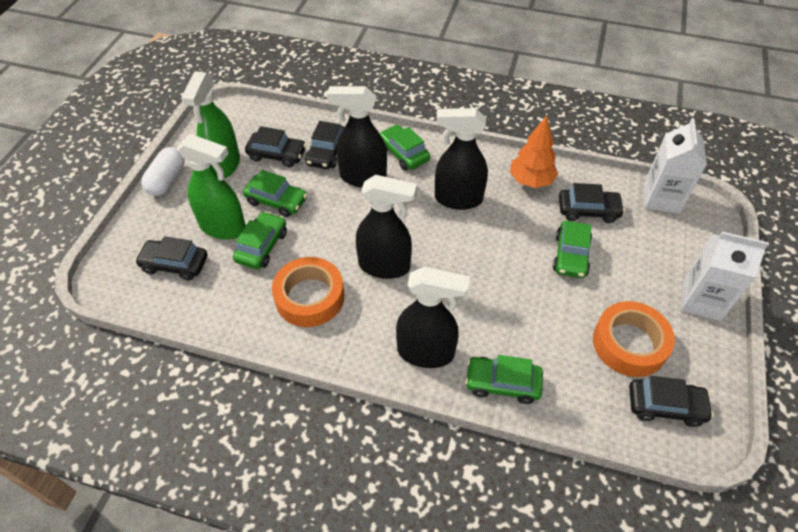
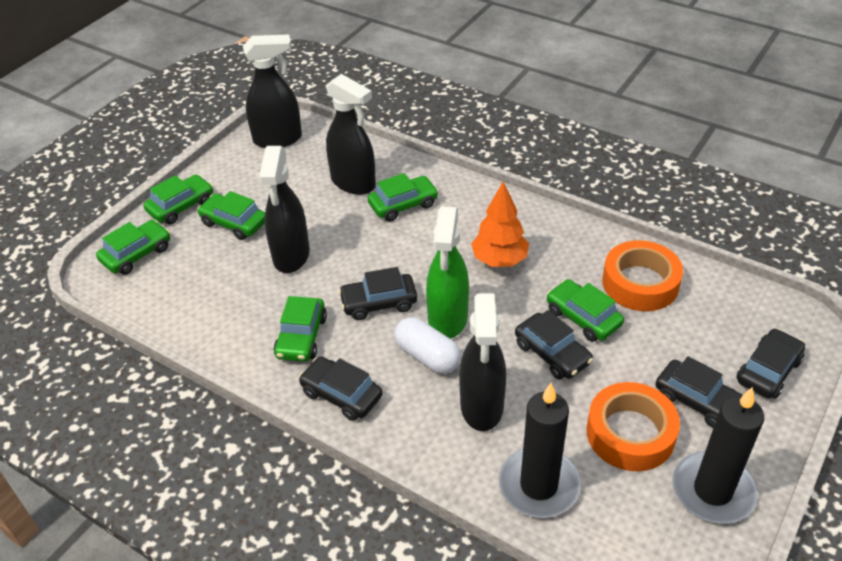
black candle: none = 0 -> [499,383,581,518] [673,387,764,524] = 2
green car: [233,212,287,269] [243,170,307,217] [379,125,430,171] [465,355,543,404] [553,221,592,278] = 5 -> [96,220,170,275] [143,174,213,225] [197,191,265,240] [273,296,327,362] [368,173,439,221] [547,279,624,342] = 6
green spray bottle: [177,134,246,240] [181,71,240,179] = 2 -> [426,206,469,339] = 1
white carton: [643,118,707,213] [681,232,769,321] = 2 -> none = 0

